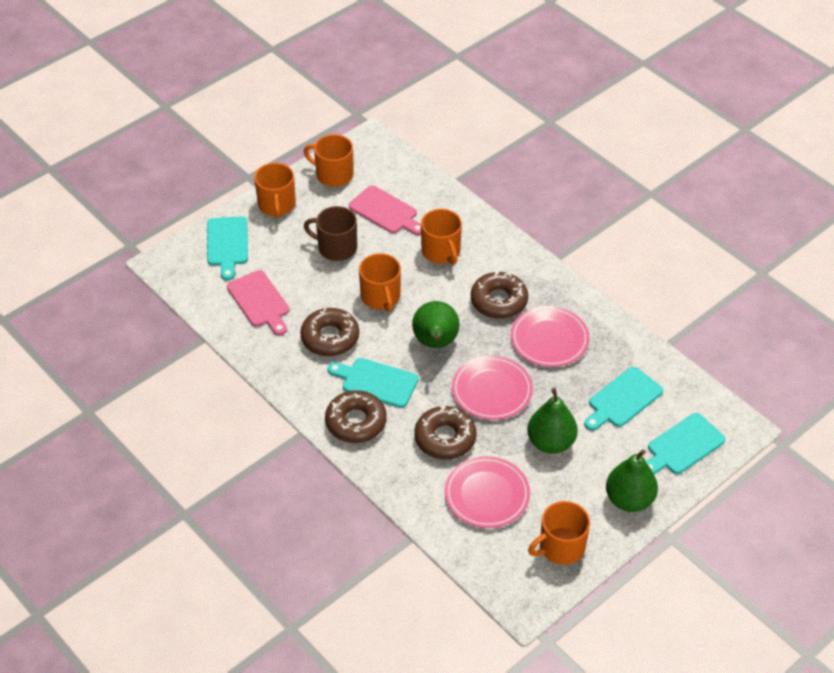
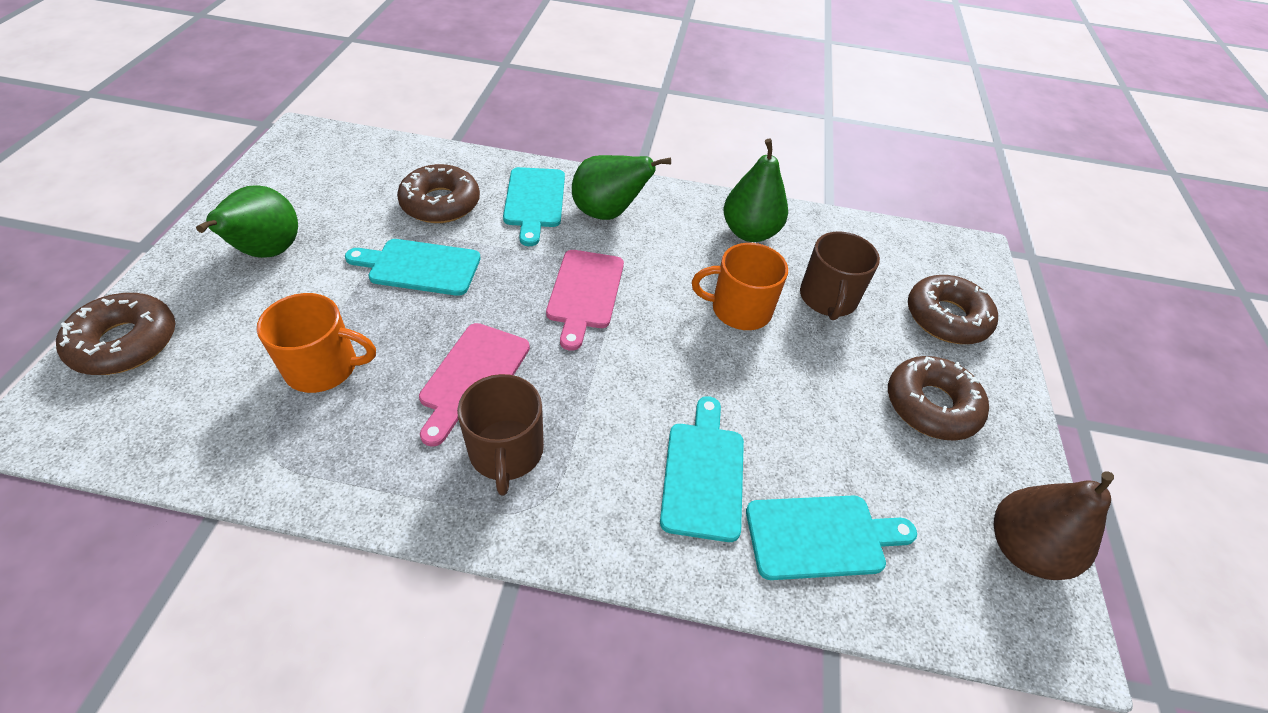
brown mug: [304,206,357,261] = 1 -> [457,374,544,496] [800,231,880,320] = 2
brown pear: none = 0 -> [994,471,1114,580] = 1
orange mug: [254,163,296,218] [304,134,354,187] [359,253,401,312] [421,209,462,265] [528,501,590,565] = 5 -> [257,293,376,393] [692,243,788,330] = 2
pink plate: [445,456,530,528] [452,356,533,420] [511,306,589,367] = 3 -> none = 0

